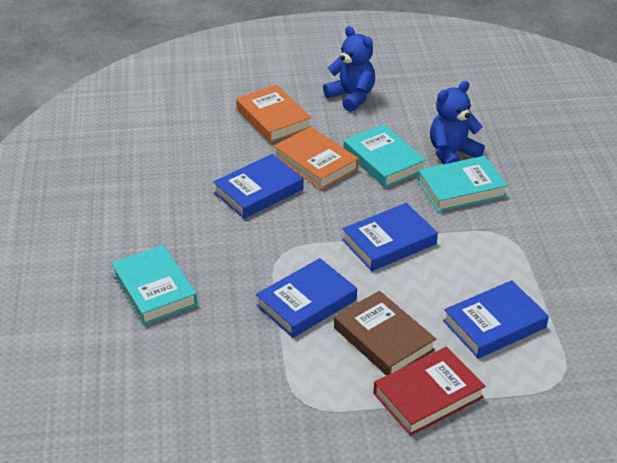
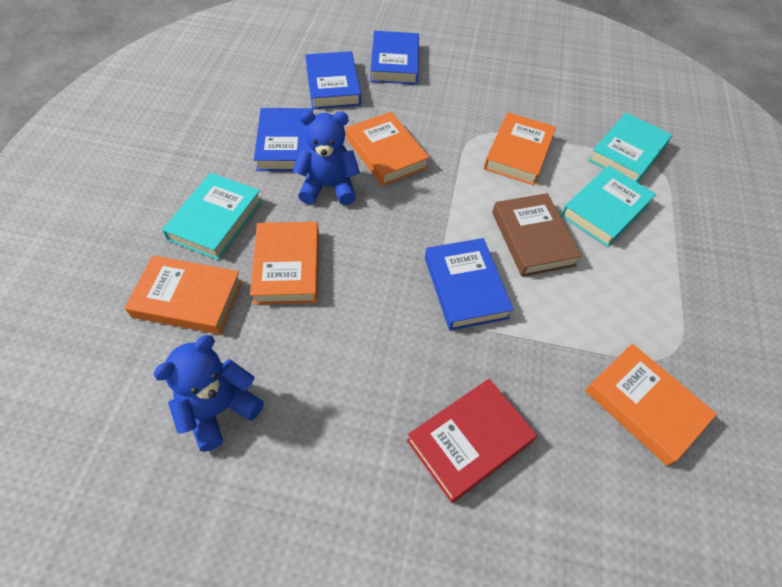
orange book: [236,85,312,143] [274,127,359,190] = 2 -> [124,255,242,334] [250,222,319,305] [346,112,430,186] [484,113,556,185] [585,344,717,466] = 5

